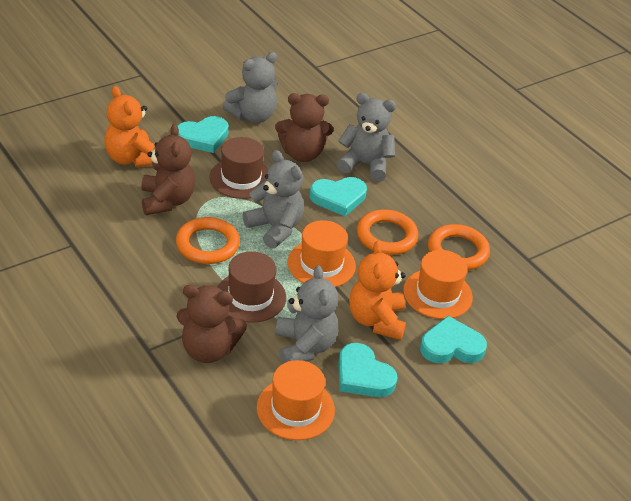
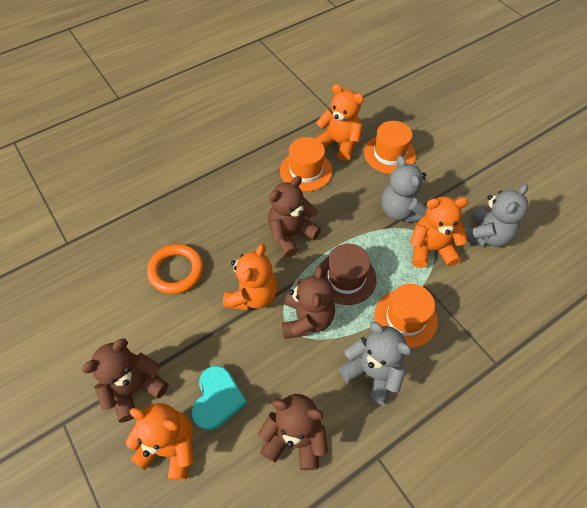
brown hat: [209,137,269,199] [217,251,286,323] = 2 -> [320,244,377,305] = 1
brown teddy bear: [141,124,195,215] [176,285,247,363] [275,93,333,162] = 3 -> [82,339,168,423] [258,394,328,470] [268,176,321,257] [282,266,335,339] = 4
grey teddy bear: [223,52,277,123] [243,150,304,249] [275,265,338,364] [337,93,396,182] = 4 -> [339,322,412,405] [381,156,427,223] [464,184,529,247] = 3
orange ring: [176,217,240,264] [357,209,418,255] [428,224,490,270] = 3 -> [147,244,204,294] = 1
orange teddy bear: [104,86,155,167] [349,240,406,340] = 2 -> [126,403,194,480] [223,244,277,310] [315,84,364,161] [410,196,468,268] = 4
turquoise heart: [177,116,229,153] [310,177,367,216] [338,343,398,397] [420,316,487,363] = 4 -> [192,366,247,430] = 1

